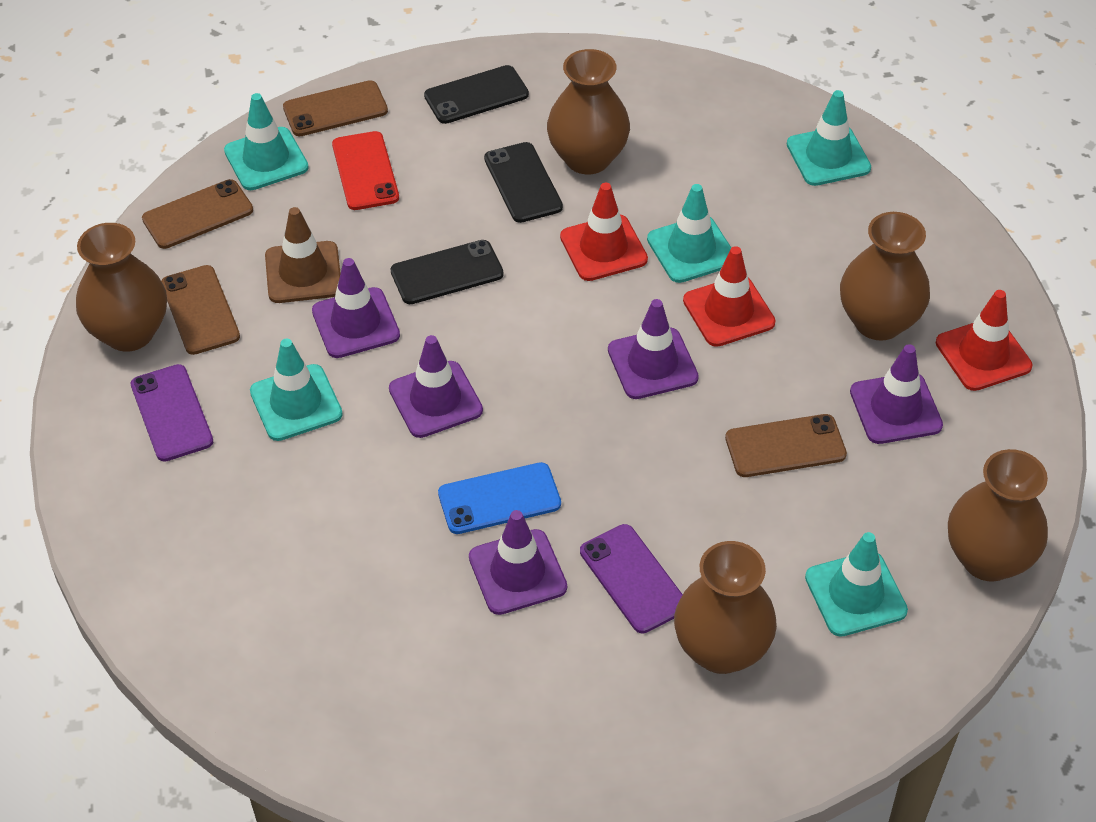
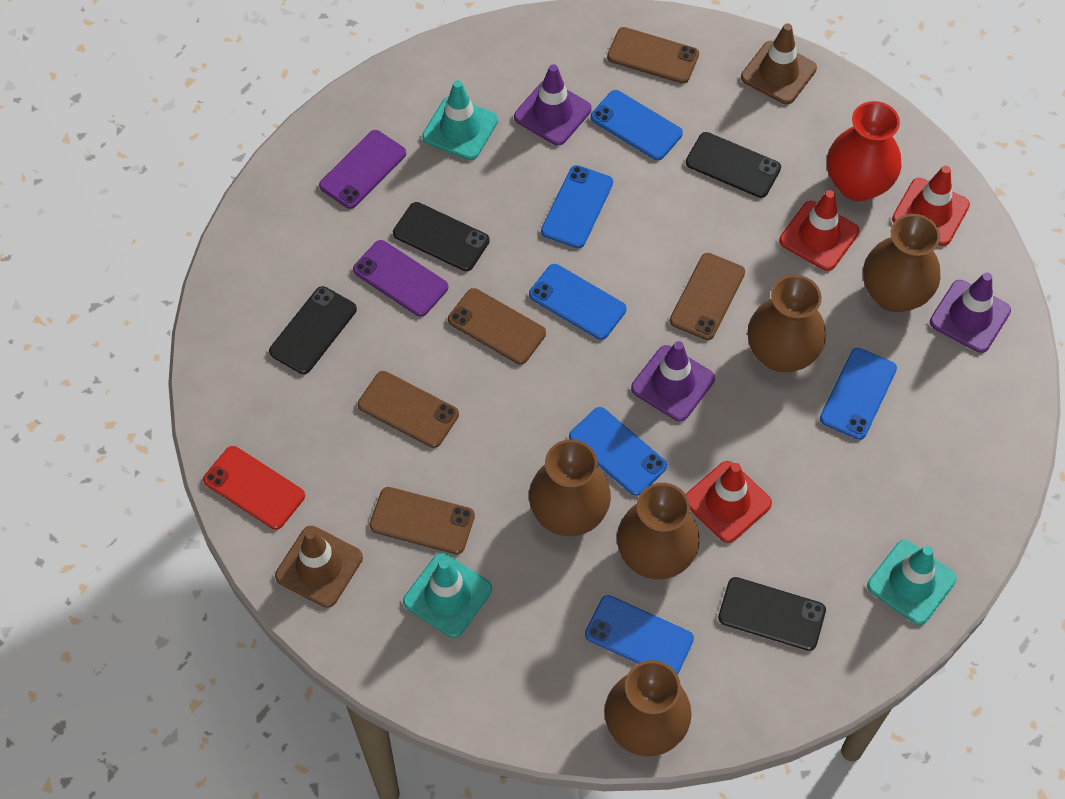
black phone: [391,240,504,304] [424,65,529,124] [484,142,563,223] = 3 -> [269,286,357,374] [393,202,490,271] [686,132,781,198] [718,577,826,651] = 4
blue phone: [438,462,561,534] = 1 -> [529,264,626,340] [541,165,613,248] [569,407,667,496] [585,595,694,675] [590,90,683,160] [820,348,897,440] = 6
brown phone: [142,179,253,249] [161,265,240,355] [283,80,388,136] [725,414,847,477] = 4 -> [358,371,459,448] [369,487,475,554] [448,288,546,364] [607,27,699,84] [670,253,745,340] = 5
brown traffic cone: [265,207,341,303] = 1 -> [275,526,363,608] [741,23,817,104] = 2
purple traffic cone: [312,258,400,358] [389,335,483,438] [469,510,567,615] [608,299,699,399] [850,344,943,444] = 5 -> [514,64,591,145] [631,341,715,421] [930,272,1011,353] = 3
red vase: none = 0 -> [827,101,901,201] = 1
turquoise traffic cone: [224,93,309,190] [250,339,343,441] [647,184,731,283] [787,90,871,186] [805,532,908,637] = 5 -> [403,553,492,638] [422,80,498,160] [867,540,957,625] = 3

